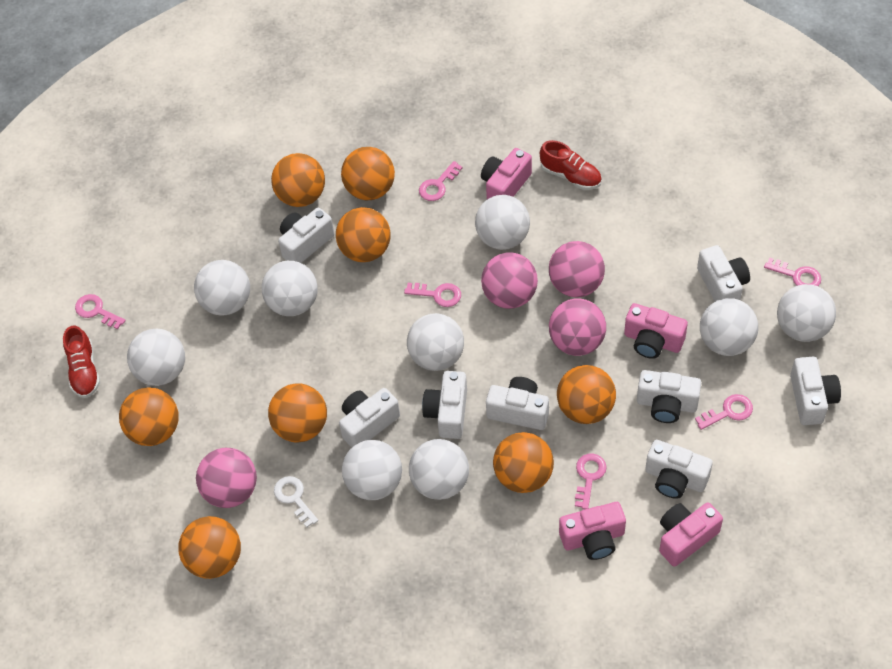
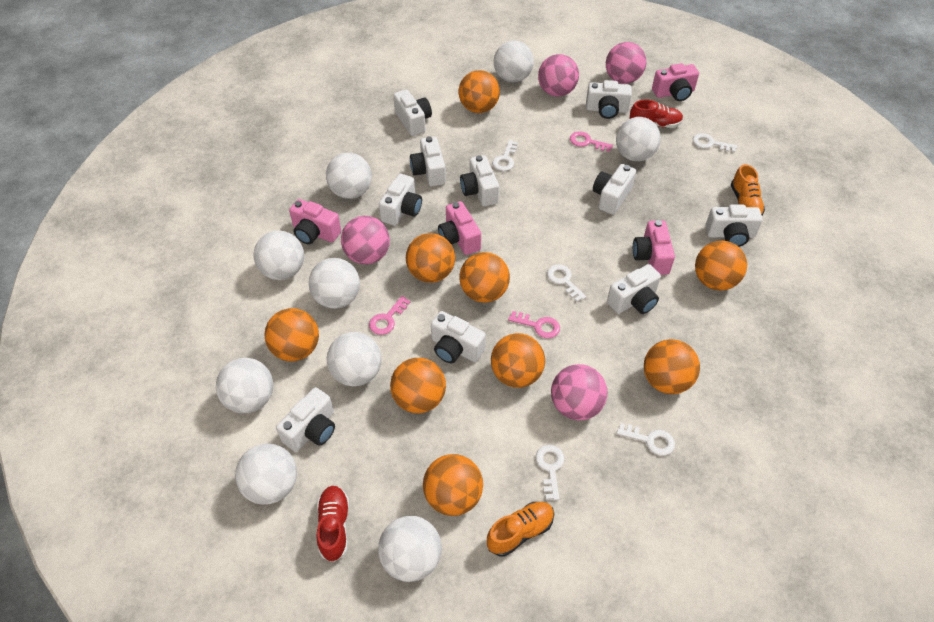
orange ball: [119,387,179,446] [178,516,241,579] [268,383,327,443] [271,153,325,207] [336,207,390,262] [341,147,395,200] [493,432,554,493] [557,365,616,424] = 8 -> [265,308,319,361] [390,358,446,413] [406,233,455,283] [423,454,483,516] [459,70,500,113] [459,252,510,303] [491,333,545,388] [644,339,700,394] [695,241,747,291] = 9
orange shoe: none = 0 -> [487,502,554,557] [731,164,765,216] = 2
pink key: [75,294,126,330] [404,283,461,307] [419,161,463,201] [575,454,607,509] [695,394,753,430] [764,257,821,286] = 6 -> [369,296,410,335] [508,311,560,338] [570,131,613,152] = 3
white camera: [278,208,334,263] [339,388,400,448] [422,371,467,439] [486,377,549,430] [637,370,701,423] [645,440,713,499] [697,245,750,301] [790,357,841,425] = 8 -> [276,387,335,452] [379,174,422,226] [393,90,432,136] [410,136,446,186] [431,311,486,363] [460,155,499,206] [586,80,632,119] [593,164,636,215] [607,264,661,314] [706,205,763,247] = 10
white key: [274,476,318,527] = 1 -> [492,140,518,171] [535,445,565,500] [547,264,586,302] [616,423,675,456] [693,133,737,153] = 5

